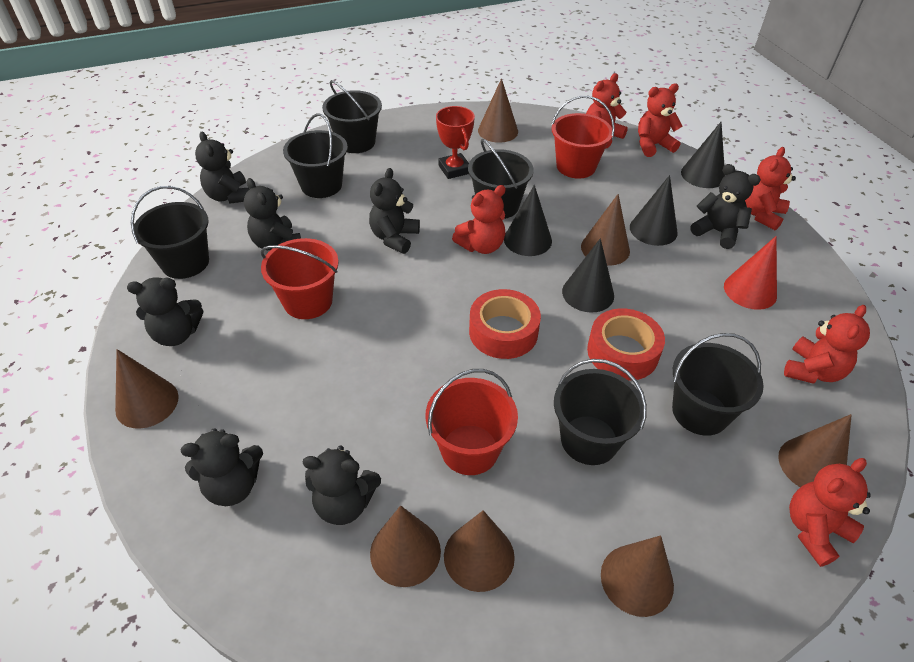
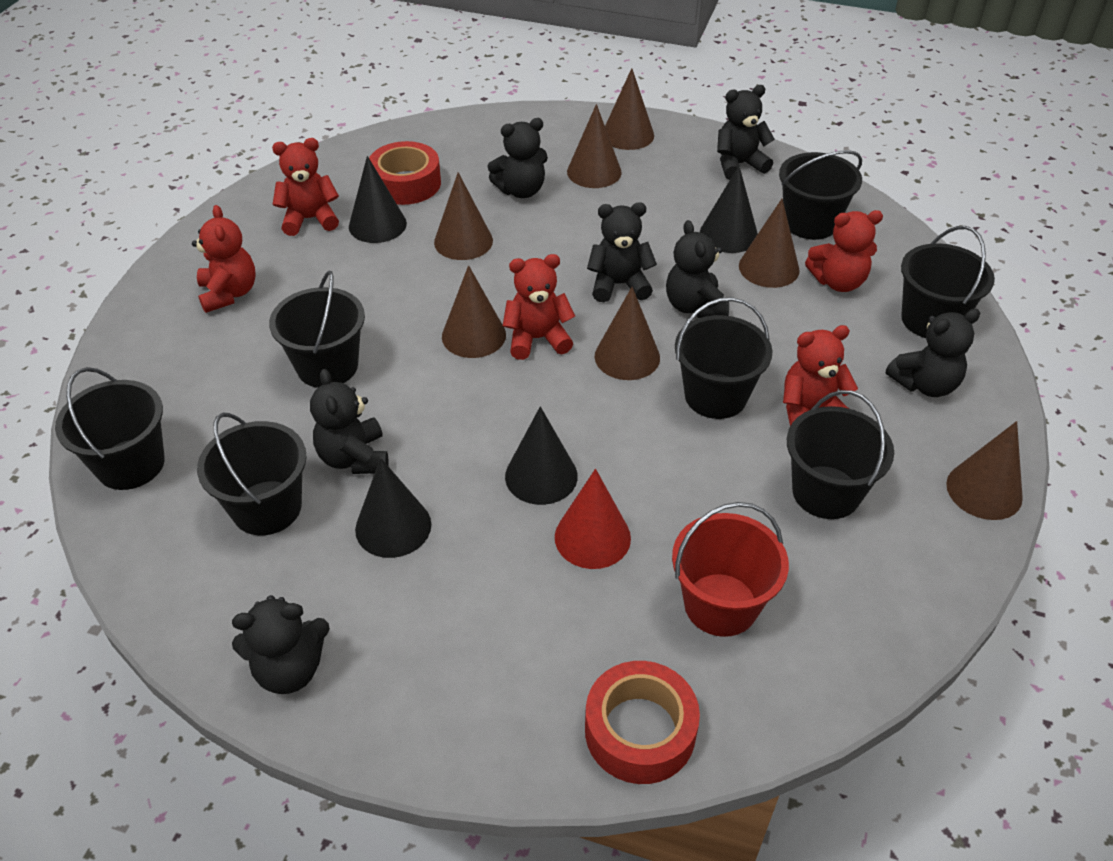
black bucket: [131,186,209,279] [283,113,348,198] [322,80,382,153] [468,139,534,219] [554,359,647,465] [672,333,764,436] = 6 -> [55,367,165,490] [197,413,307,535] [269,270,365,388] [675,297,773,419] [779,150,862,240] [787,390,894,519] [901,226,995,338] = 7
red bucket: [261,238,339,319] [426,369,518,475] [551,96,615,179] = 3 -> [672,502,789,637] = 1
red teddy bear: [452,185,506,254] [586,73,628,149] [638,84,683,157] [745,147,796,231] [784,305,870,384] [789,458,871,567] = 6 -> [192,205,256,313] [272,138,339,236] [503,254,575,360] [783,325,858,426] [805,210,883,292] = 5
red trophy: [436,106,475,179] = 1 -> none = 0

